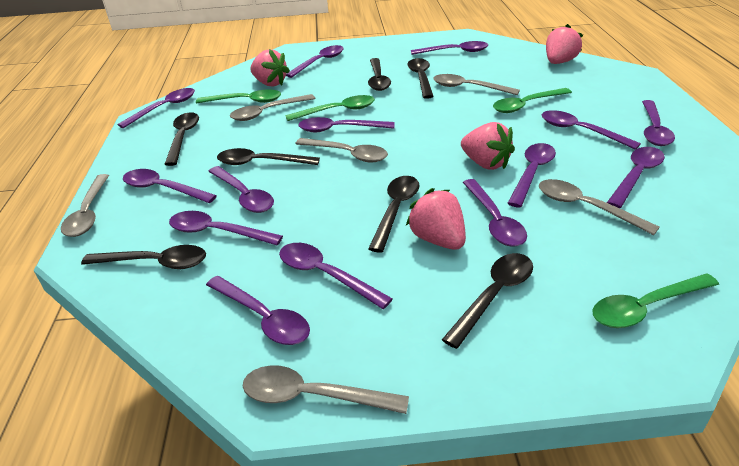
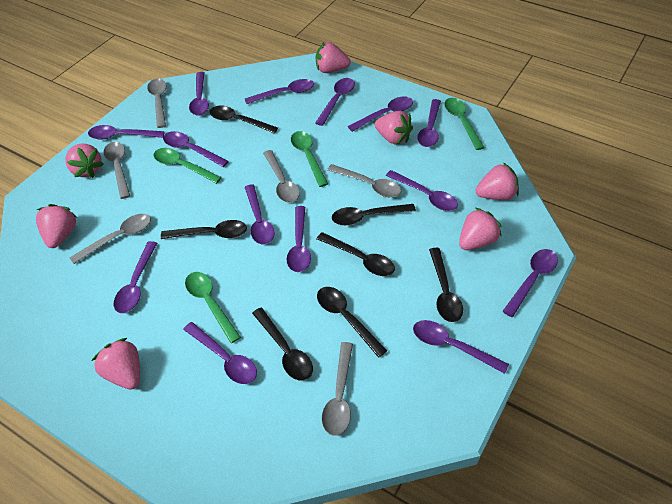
pink strawberry: [250,49,290,86] [406,188,466,250] [461,122,515,170] [546,24,583,64] = 4 -> [36,204,77,248] [65,144,104,178] [92,338,140,389] [316,42,351,73] [375,111,413,145] [459,208,502,250] [475,163,519,200] = 7

